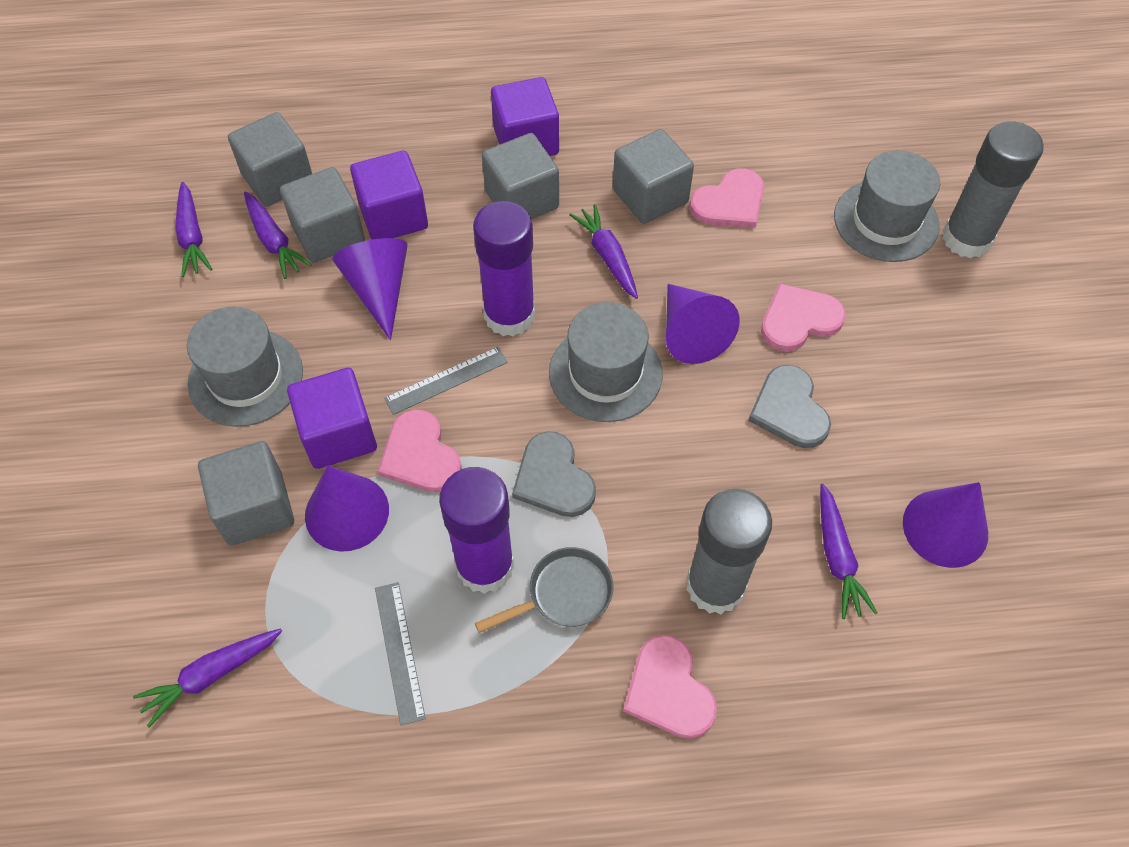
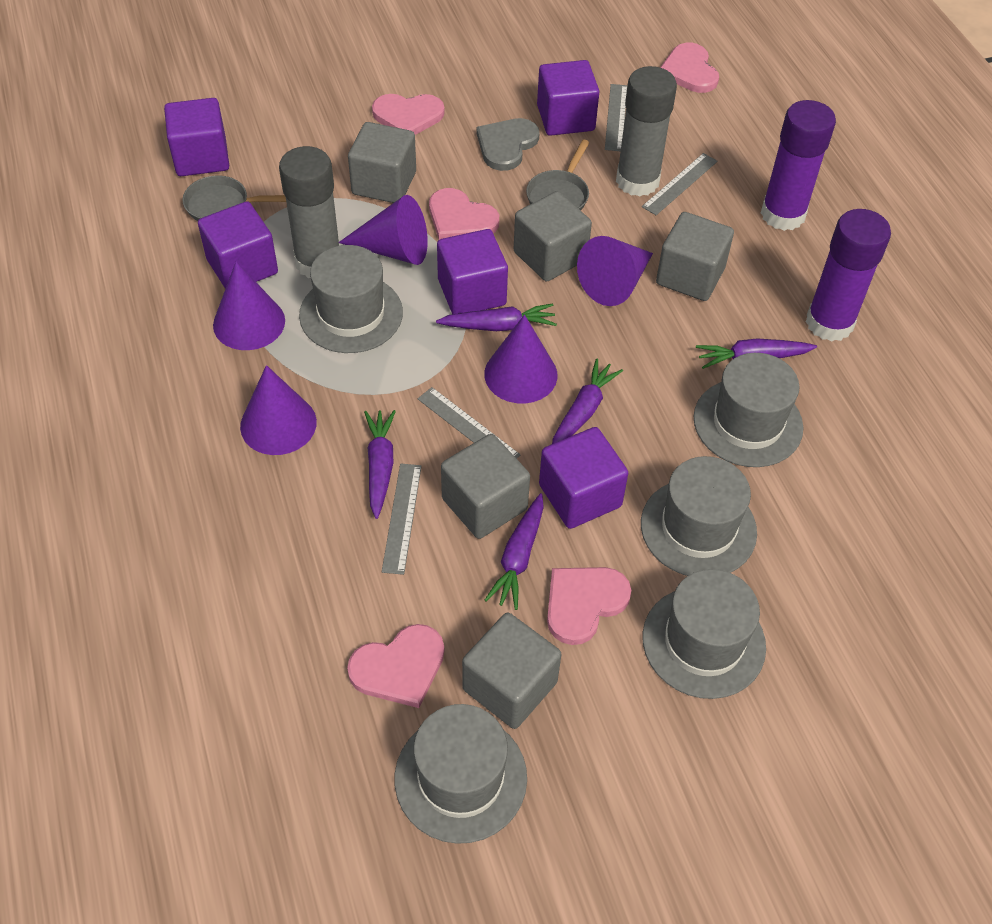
grey hat: [187,307,303,427] [549,302,662,422] [834,151,940,262] = 3 -> [299,245,403,353] [395,704,527,844] [641,456,757,576] [642,569,766,699] [694,353,803,467] = 5
grey heart: [512,431,596,517] [748,365,831,448] = 2 -> [476,118,540,171] = 1
grey pan: [475,547,614,633] = 1 -> [182,176,286,221] [526,140,589,210] = 2
grey ruler: [375,582,426,725] [384,347,508,415] = 2 -> [382,463,422,575] [418,387,520,459] [605,84,627,151] [642,153,717,215] = 4
pink heart: [378,409,462,492] [623,635,717,739] [690,169,764,228] [761,284,846,352] = 4 -> [347,624,444,708] [372,94,445,135] [429,188,499,240] [547,567,631,645] [660,43,719,93] = 5
purple cone: [305,466,389,552] [332,238,408,340] [666,284,740,364] [903,482,988,568] = 4 -> [213,262,285,350] [240,365,317,455] [339,195,428,265] [484,315,557,404] [577,236,653,306] = 5
purple cube: [287,368,377,469] [350,151,428,240] [491,77,559,156] = 3 -> [164,98,229,176] [198,201,278,289] [437,229,508,314] [537,60,599,136] [539,427,628,529] = 5

